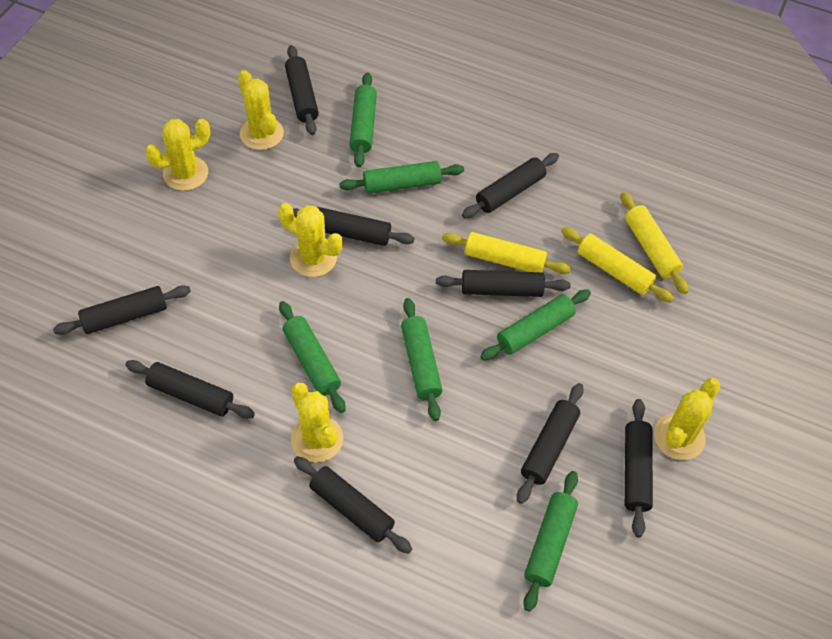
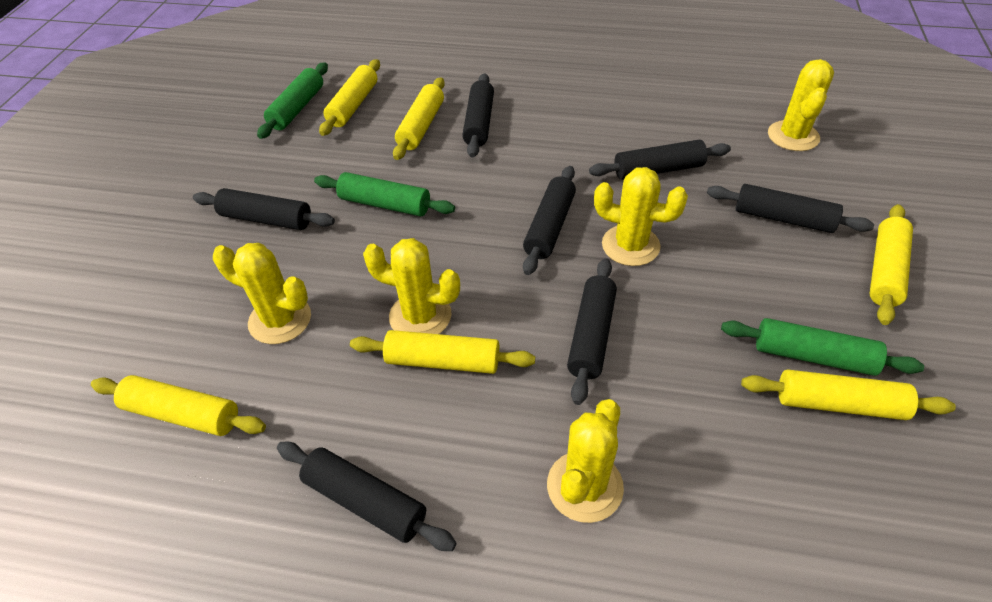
black rolling pin: [53,285,191,335] [125,360,255,419] [285,45,319,135] [293,207,415,246] [294,456,412,554] [436,270,570,297] [462,153,559,218] [517,383,583,504] [625,399,653,537] = 9 -> [193,188,335,230] [277,442,457,551] [462,73,494,158] [523,166,576,275] [567,258,617,405] [589,140,731,180] [707,184,874,233] = 7
green rolling pin: [279,301,346,413] [339,161,464,194] [349,73,377,167] [401,298,443,421] [480,289,591,360] [523,471,578,612] = 6 -> [257,62,328,139] [314,172,455,216] [721,318,924,376] = 3
yellow rolling pin: [442,232,571,274] [561,227,674,303] [621,192,688,294] = 3 -> [91,375,266,436] [319,59,380,136] [350,330,535,374] [393,77,445,160] [741,369,956,420] [870,204,913,325] = 6

